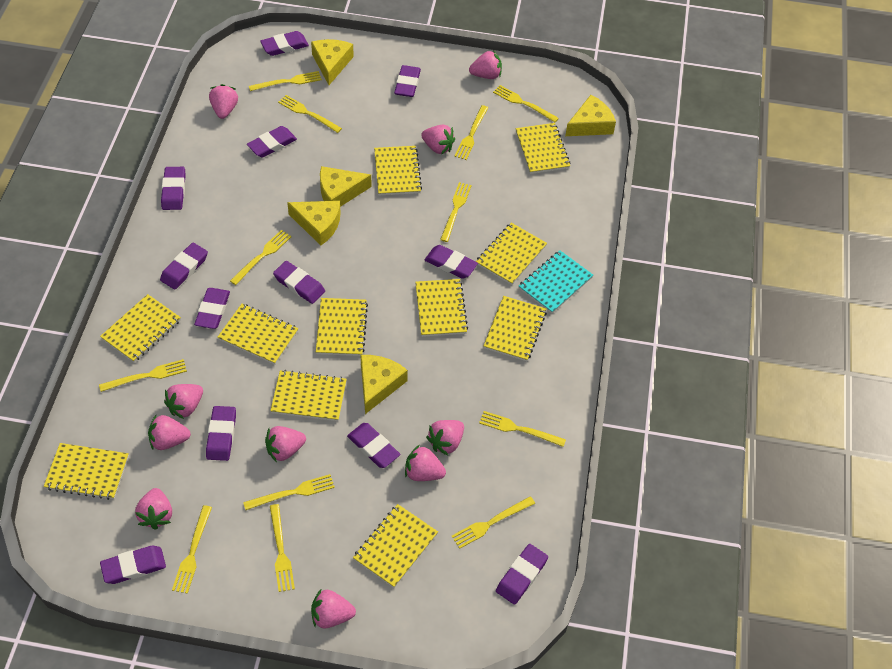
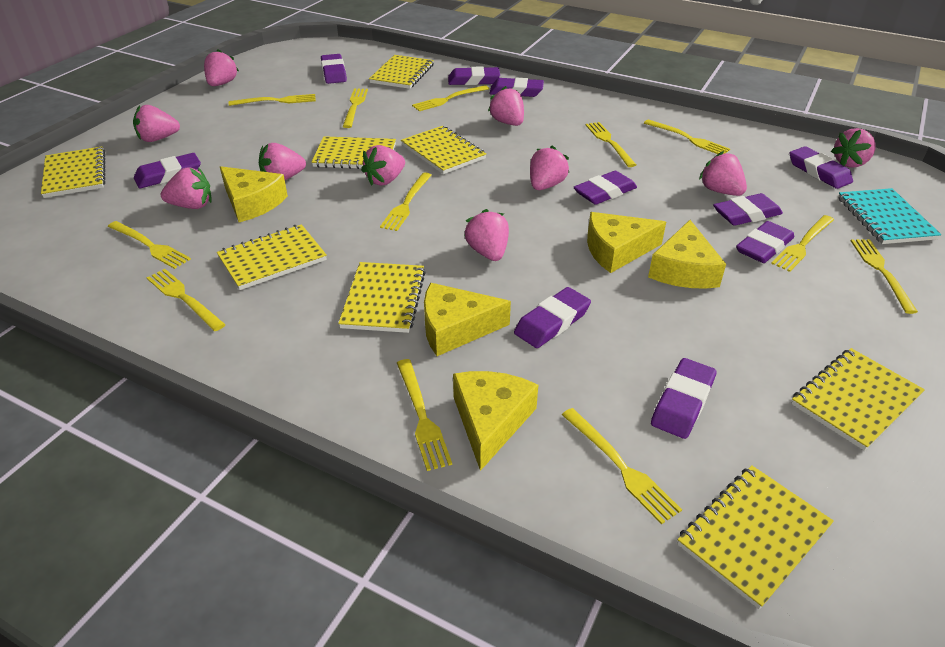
purple eraser: [100,546,166,584] [160,243,208,289] [161,167,186,210] [194,288,230,329] [206,406,236,461] [247,126,297,158] [260,31,309,56] [273,261,325,304] [347,423,400,468] [394,65,421,97] [425,245,478,279] [496,544,548,605] = 12 -> [134,153,201,189] [321,54,347,84] [448,67,500,85] [489,78,544,97] [514,287,591,348] [573,171,637,205] [651,358,717,439] [713,193,783,226] [736,221,794,263] [789,146,853,189] = 10
yellow notebook: [44,443,129,500] [100,294,181,362] [218,304,298,365] [270,370,347,421] [316,298,368,356] [353,504,438,588] [374,146,422,196] [415,279,468,337] [476,223,547,285] [484,296,547,361] [516,123,570,174] = 11 -> [41,146,105,198] [217,224,327,290] [311,136,396,169] [338,262,426,333] [369,55,434,89] [401,126,486,174] [677,465,834,609] [791,348,925,451] = 8

